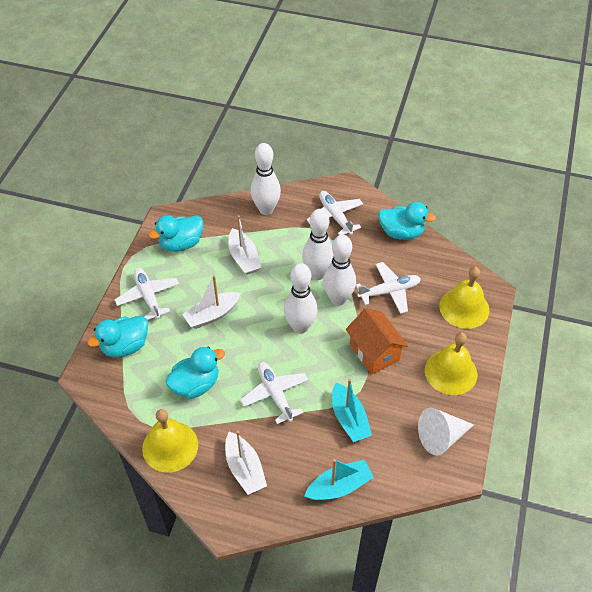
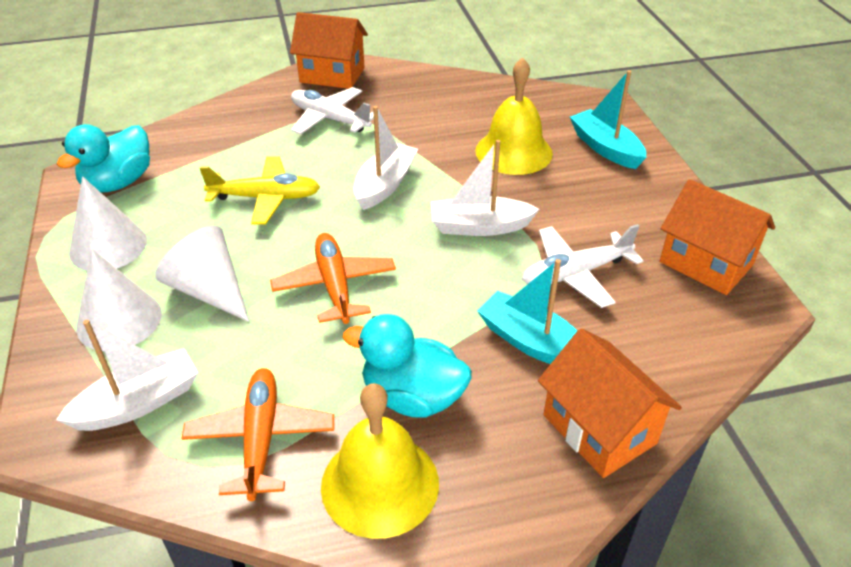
orange house: [346,308,408,374] = 1 -> [290,12,368,89] [538,329,682,478] [659,179,775,295] = 3
orange plane: none = 0 -> [181,368,334,501] [270,233,396,324] = 2
turquoise duck: [88,316,148,357] [149,215,203,252] [166,346,225,399] [378,202,436,240] = 4 -> [57,124,150,192] [343,314,472,418] = 2
white bowling pin: [251,143,281,215] [284,263,318,334] [302,209,334,280] [323,235,356,306] = 4 -> none = 0
white cone: [418,408,474,456] = 1 -> [69,176,147,271] [76,249,162,351] [155,226,249,322] = 3
white plane: [114,268,179,320] [240,362,308,424] [307,191,363,235] [356,262,421,314] = 4 -> [291,87,374,134] [522,224,643,308] = 2
yellow bell: [142,409,198,473] [425,332,477,395] [439,267,489,329] = 3 -> [321,383,439,539] [475,57,553,175] = 2
yellow plane: none = 0 -> [200,156,320,225] = 1

